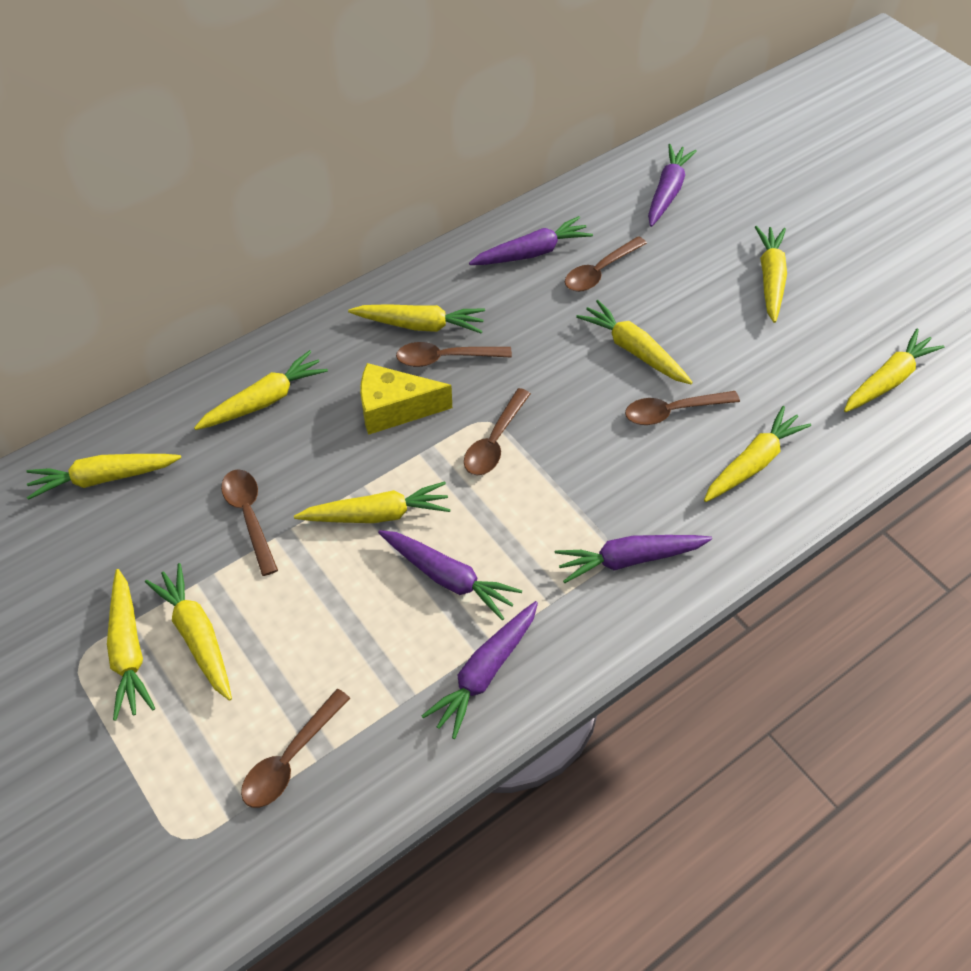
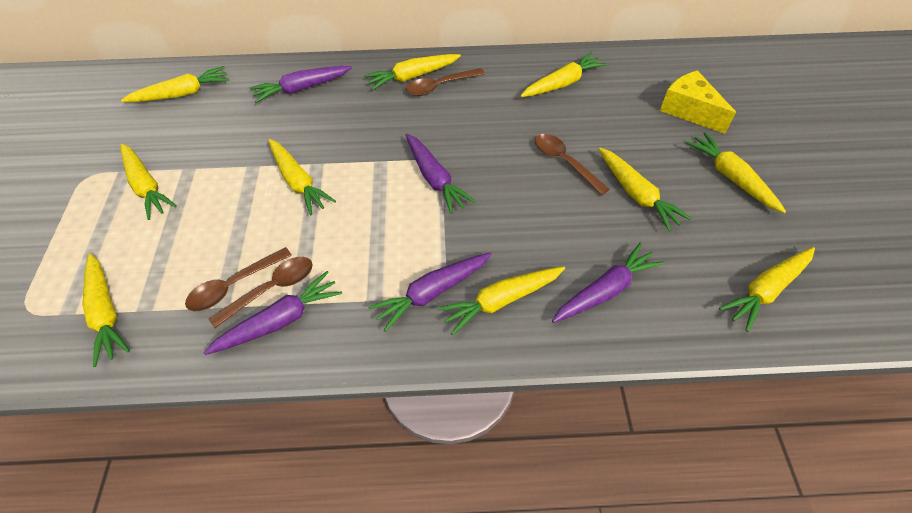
brown spoon: [221,469,278,576] [241,689,350,808] [396,342,512,367] [464,388,531,475] [565,236,647,292] [625,391,740,425] = 6 -> [185,247,292,311] [209,257,312,328] [406,68,485,96] [535,134,610,195] = 4

